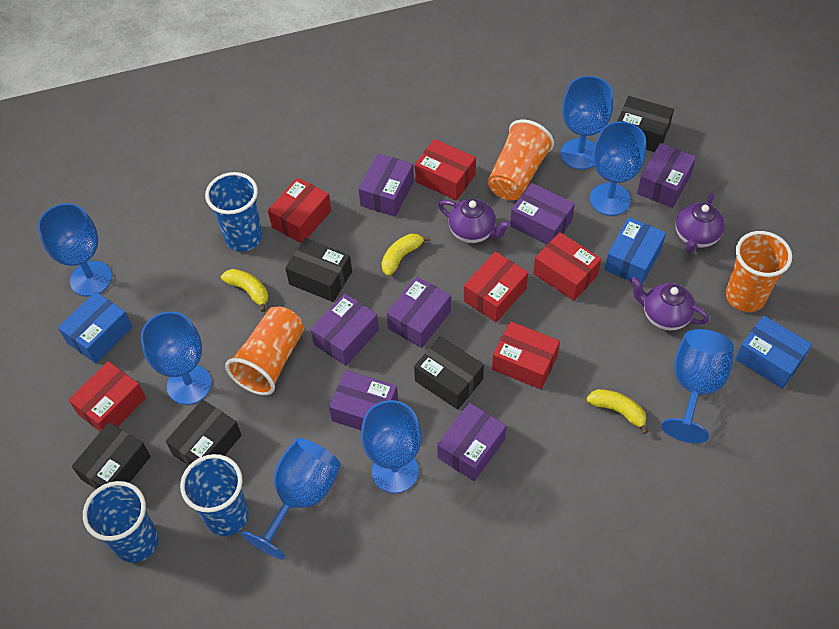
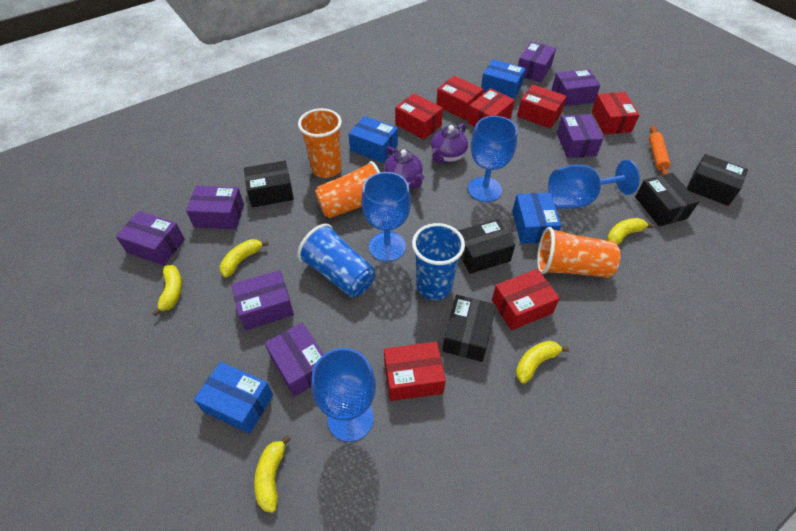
blue box: [58,292,133,363] [604,217,666,285] [735,316,812,389] = 3 -> [194,362,273,434] [349,116,398,163] [481,59,526,99] [512,193,561,244] = 4
blue cup: [83,481,158,563] [180,454,249,536] [205,172,262,251] = 3 -> [297,224,375,297] [412,223,465,300] = 2
blue goblet: [38,203,112,296] [141,311,212,405] [241,438,341,559] [361,400,422,493] [561,76,613,170] [590,121,646,216] [661,329,734,443] = 7 -> [311,348,376,442] [361,172,411,262] [468,116,517,202] [548,160,640,209] = 4
orange rolling pin: none = 0 -> [649,126,670,175] = 1
purple teapot: [439,199,511,243] [630,277,709,331] [676,193,724,253] = 3 -> [384,146,424,189] [431,124,468,163] = 2
red box: [68,361,146,432] [268,177,331,243] [415,139,476,201] [464,252,528,322] [492,321,560,390] [533,232,601,301] = 6 -> [384,342,446,401] [395,93,443,140] [436,76,484,120] [467,88,515,127] [492,269,560,330] [517,84,567,129] [591,92,640,134] = 7
yellow banana: [221,269,268,312] [381,234,430,276] [587,389,648,434] = 3 -> [153,265,182,316] [220,239,268,277] [254,435,291,513] [516,341,569,384] [607,218,654,245] = 5

